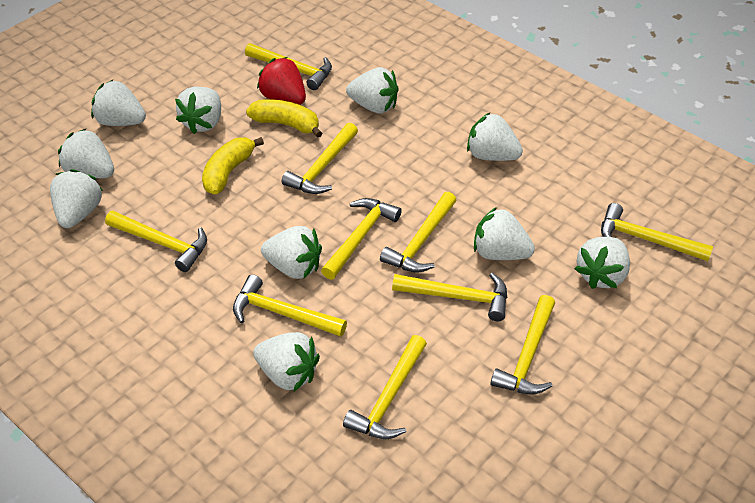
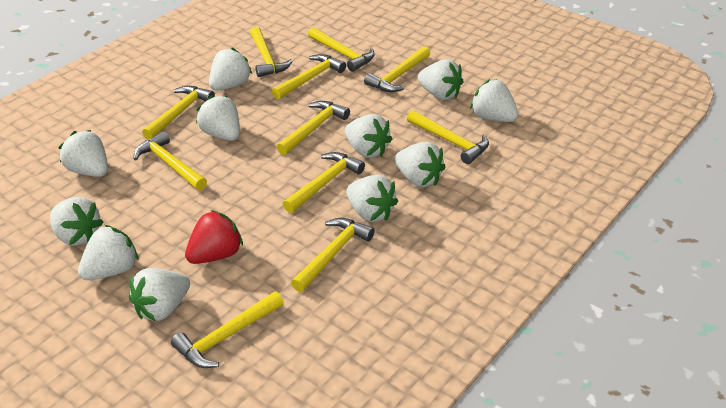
white strawberry: [50,169,103,228] [58,128,114,178] [91,80,146,126] [175,87,221,134] [253,332,320,391] [261,226,322,279] [346,67,399,114] [467,113,523,161] [474,207,535,260] [575,237,630,289] = 10 -> [50,197,103,246] [59,130,108,177] [78,225,139,280] [129,268,190,321] [196,95,240,141] [209,48,252,91] [345,114,392,158] [346,175,398,222] [395,142,445,187] [417,59,464,100] [470,79,518,122] = 11
yellow banana: [202,137,264,194] [246,99,322,138] = 2 -> none = 0
yellow hammer: [105,211,207,272] [233,274,347,337] [245,43,332,90] [282,123,358,194] [321,198,402,280] [343,335,427,439] [380,192,457,273] [392,273,507,321] [490,295,555,395] [601,203,713,261] = 10 -> [134,131,207,190] [142,86,215,140] [171,291,284,368] [250,26,293,77] [272,54,346,99] [277,101,350,155] [283,152,365,213] [291,218,375,292] [308,27,375,72] [364,46,430,92] [407,110,489,164] = 11

